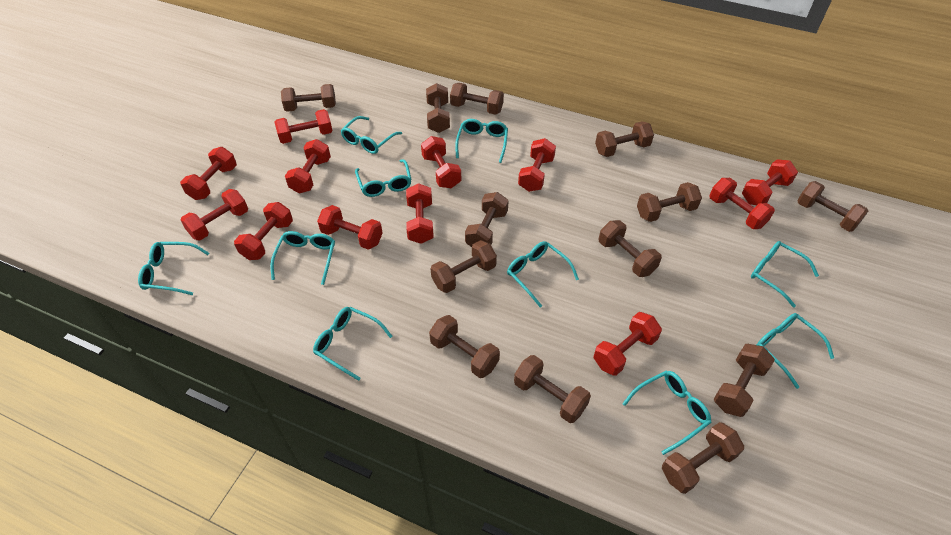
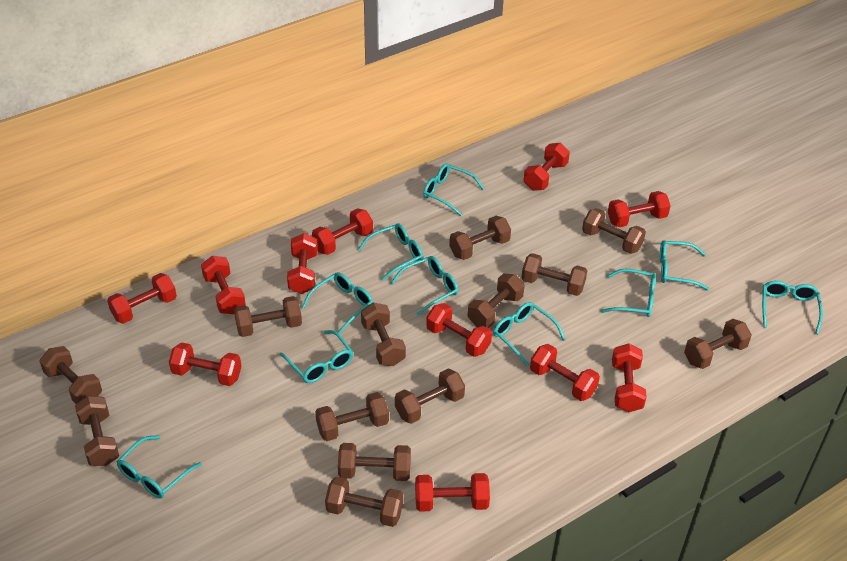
red dumbbell: [180,147,237,200] [181,189,248,240] [234,202,293,260] [275,109,333,144] [285,139,331,193] [317,205,383,250] [406,183,434,244] [421,136,461,188] [518,138,556,192] [594,312,662,376] [709,178,775,229] [742,159,798,205] = 12 -> [107,273,177,324] [169,342,242,386] [201,256,246,314] [287,233,318,294] [312,208,373,255] [415,473,490,512] [426,303,492,357] [523,143,570,191] [530,344,600,401] [608,191,671,227] [612,343,647,412] = 11

